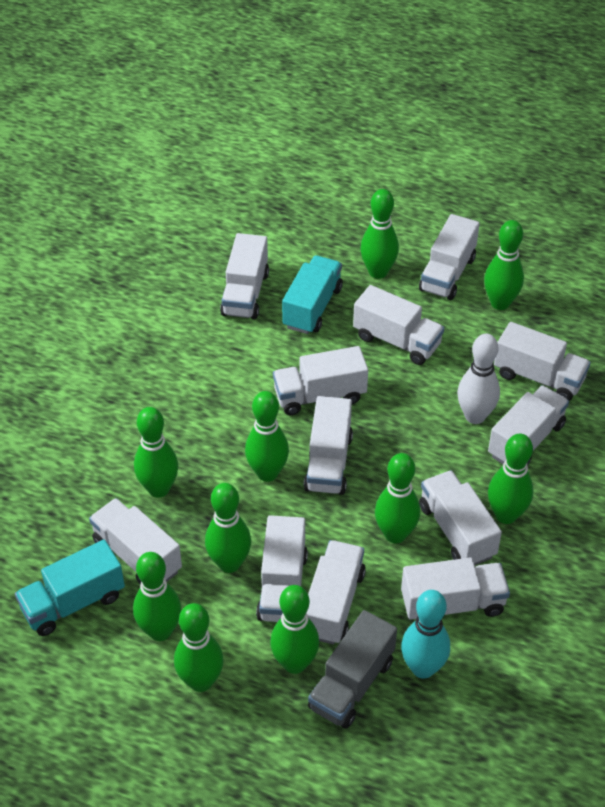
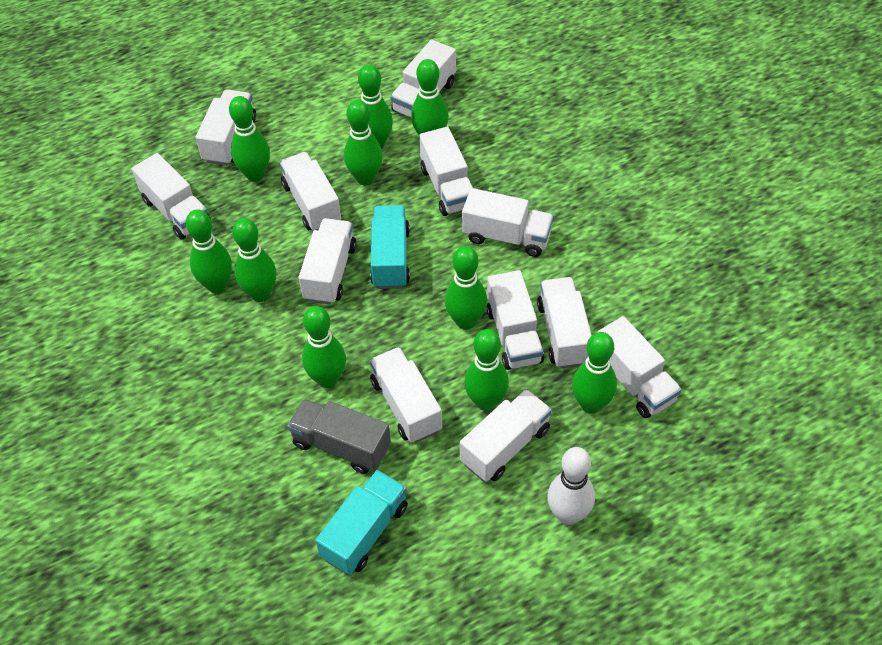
turquoise bowling pin: [401,590,450,679] = 1 -> none = 0

